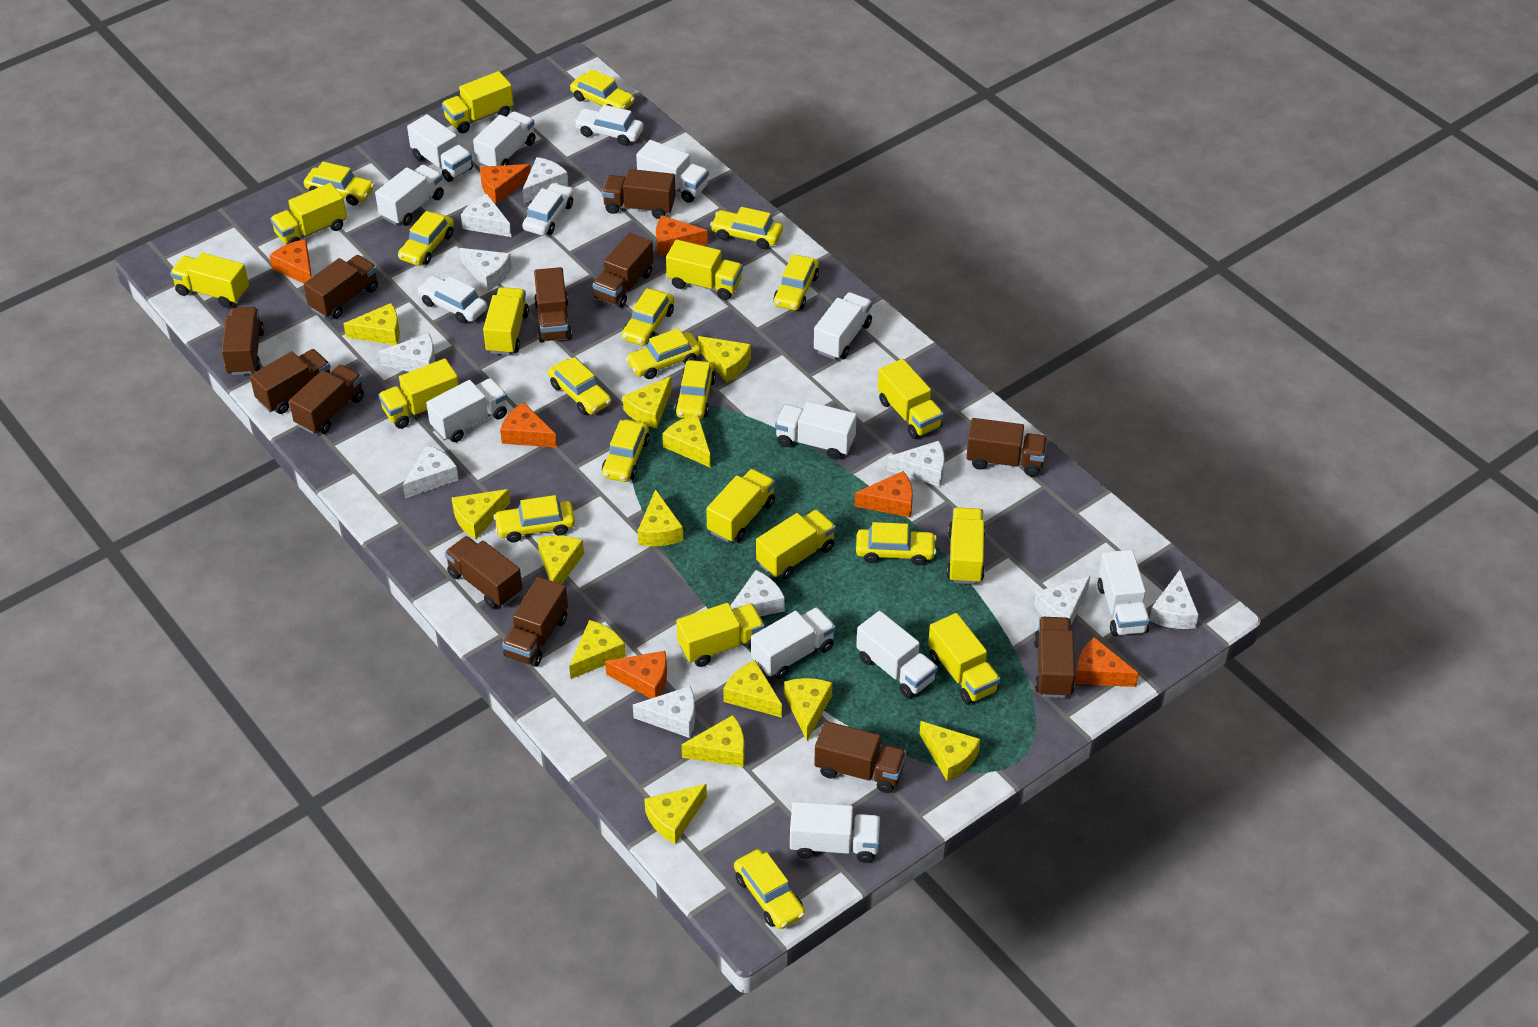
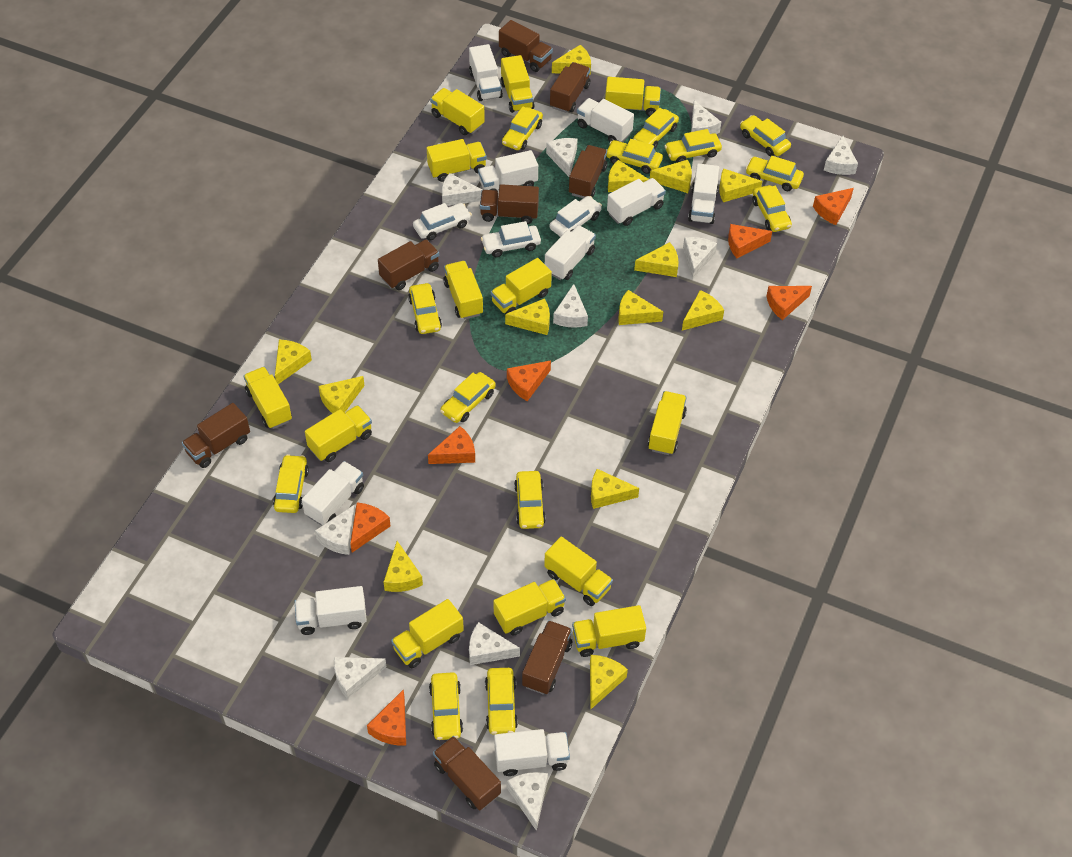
brown truck: [222,307,264,375] [250,349,331,414] [289,365,364,434] [304,255,378,319] [445,536,522,608] [502,577,568,667] [534,267,572,343] [593,233,654,308] [602,169,676,219] [814,721,906,793] [966,418,1047,476] [1034,617,1075,698] = 12 -> [182,403,250,468] [378,239,439,290] [433,736,501,810] [480,184,539,224] [499,20,553,72] [522,620,572,695] [550,62,590,113] [569,145,607,198] = 8
white truck: [375,164,444,226] [407,114,473,182] [426,378,507,442] [473,111,536,167] [636,140,709,203] [751,607,836,679] [775,402,857,460] [790,802,881,863] [814,292,872,360] [856,611,938,698] [1097,550,1150,636] = 11 -> [295,586,367,635] [302,461,364,526] [469,44,503,101] [478,150,538,192] [494,729,570,776] [545,225,596,280] [577,98,634,142] [607,178,666,226] [688,164,719,224] = 9
yellow truck: [170,253,249,308] [270,183,347,245] [378,358,459,429] [442,71,513,133] [483,287,529,355] [666,240,743,300] [676,603,765,667] [706,469,775,543] [756,509,836,580] [878,359,944,439] [928,613,1000,704] [947,507,985,584] = 12 -> [243,367,292,429] [305,405,372,462] [391,599,464,668] [427,139,487,182] [430,88,485,135] [443,261,483,319] [491,258,552,314] [493,579,566,635] [500,55,534,113] [544,537,613,606] [572,605,646,657] [605,77,661,116] [648,391,687,455] = 13

